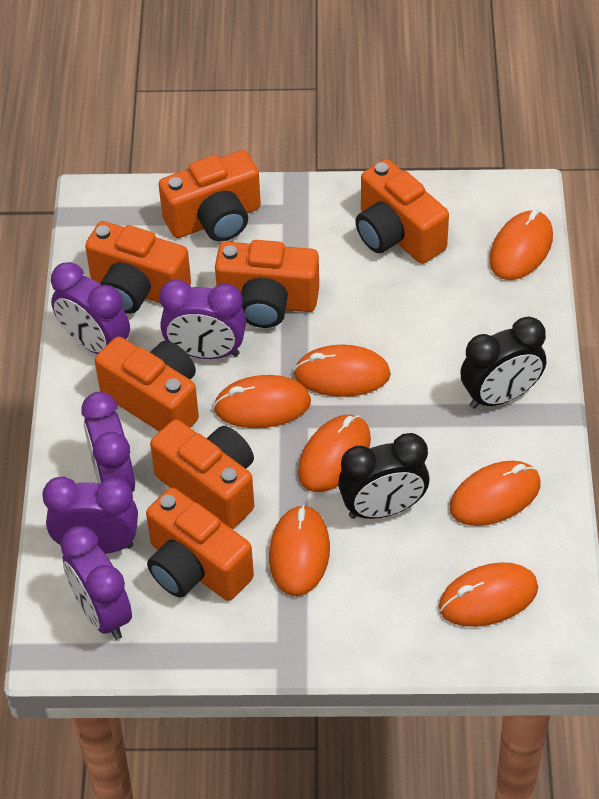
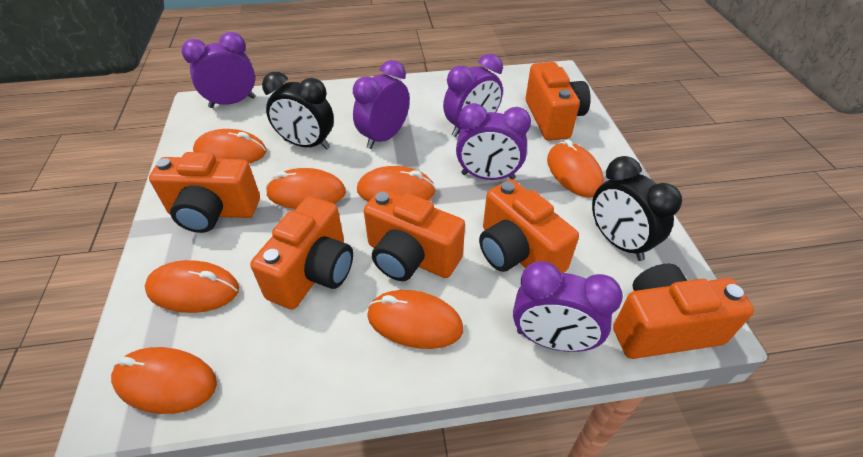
orange camera: [85,221,191,314] [95,337,199,432] [146,488,254,601] [150,419,254,529] [158,150,261,241] [215,240,319,328] [355,159,449,264] = 7 -> [149,152,260,233] [250,196,353,309] [363,189,465,281] [479,179,579,273] [526,62,591,141] [613,264,754,359] = 6

